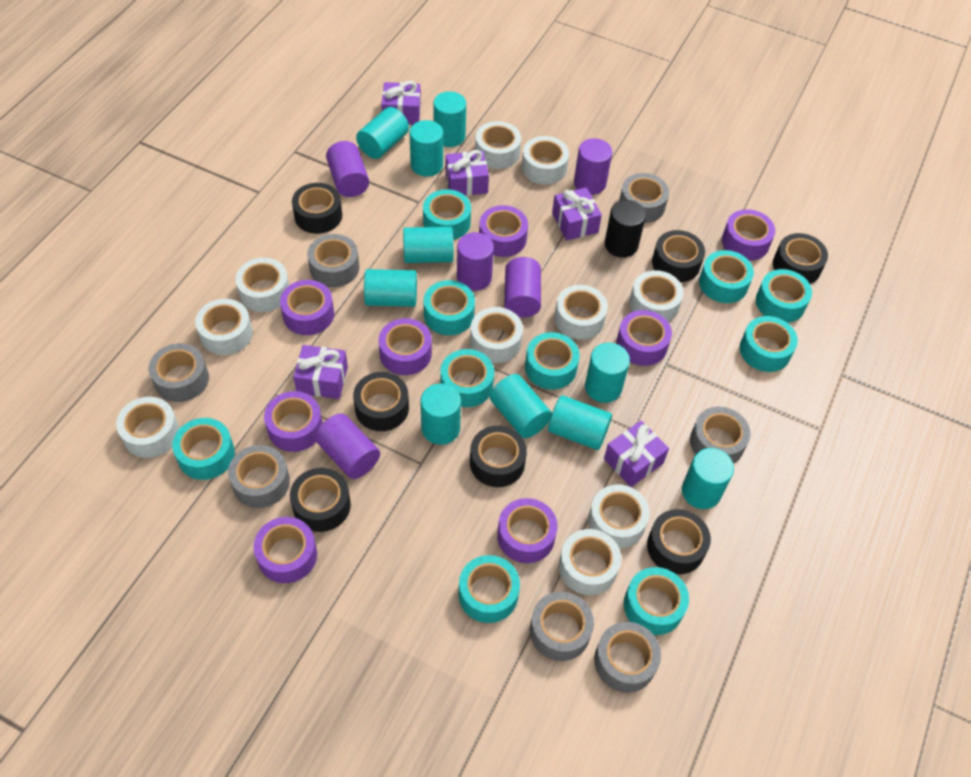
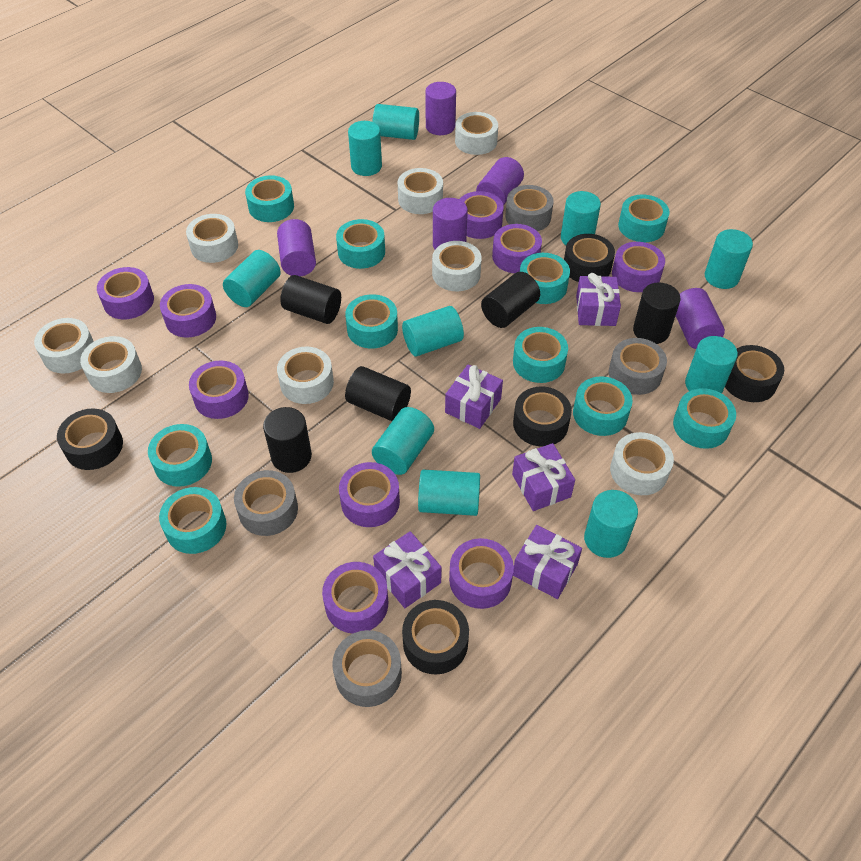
black cylinder: [604,200,646,258] = 1 -> [263,407,312,473] [280,275,341,324] [345,366,411,421] [481,272,540,328] [633,282,681,344] = 5
black tape: [290,468,351,532] [292,183,342,234] [353,372,409,431] [470,426,527,487] [647,509,711,574] [652,230,705,282] [773,233,828,284] = 7 -> [57,408,123,470] [402,600,469,675] [513,387,572,447] [564,234,615,282] [725,345,784,402] = 5
grey tape: [149,343,209,402] [228,445,290,508] [307,234,359,287] [530,592,594,661] [594,622,661,693] [619,173,669,223] [690,407,751,464] = 7 -> [234,470,298,536] [332,630,402,707] [506,185,553,231] [609,338,667,395] = 4
purple tape: [253,517,317,583] [264,391,323,452] [280,280,334,335] [378,318,432,375] [479,205,528,257] [497,498,557,563] [616,310,672,366] [722,209,775,261] = 8 -> [97,267,154,319] [160,284,216,338] [189,361,249,419] [322,562,388,634] [339,462,400,527] [449,538,514,609] [459,191,504,239] [492,224,542,273] [612,242,665,292] = 9
white tape: [116,397,179,458] [195,299,253,355] [235,258,289,312] [470,307,523,363] [475,121,521,169] [522,136,569,184] [554,285,608,340] [559,529,621,595] [588,484,650,549] [629,270,684,322] = 10 -> [34,318,94,373] [80,336,142,393] [186,214,238,263] [277,347,334,404] [398,168,443,214] [432,241,482,291] [455,112,498,155] [610,432,674,495] = 8

